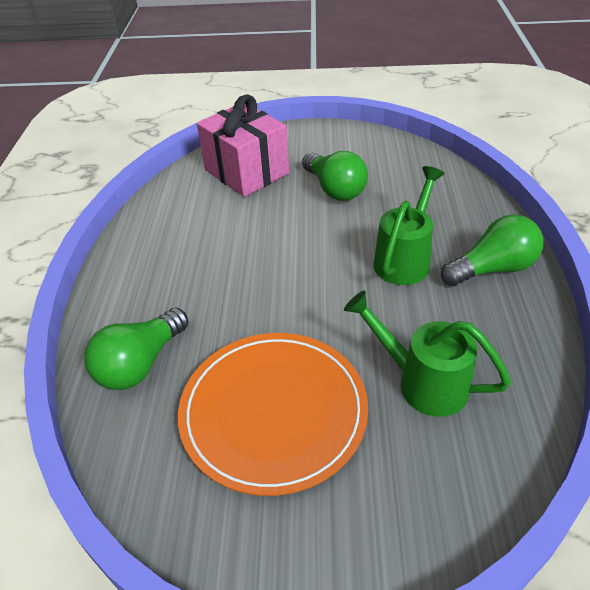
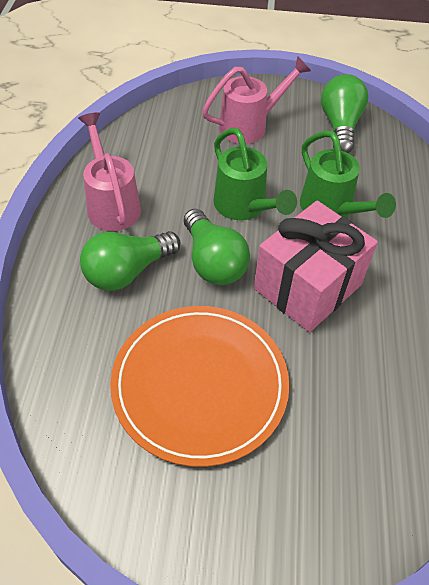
pink watering can: none = 0 -> [78,113,141,231] [202,56,311,144] = 2

